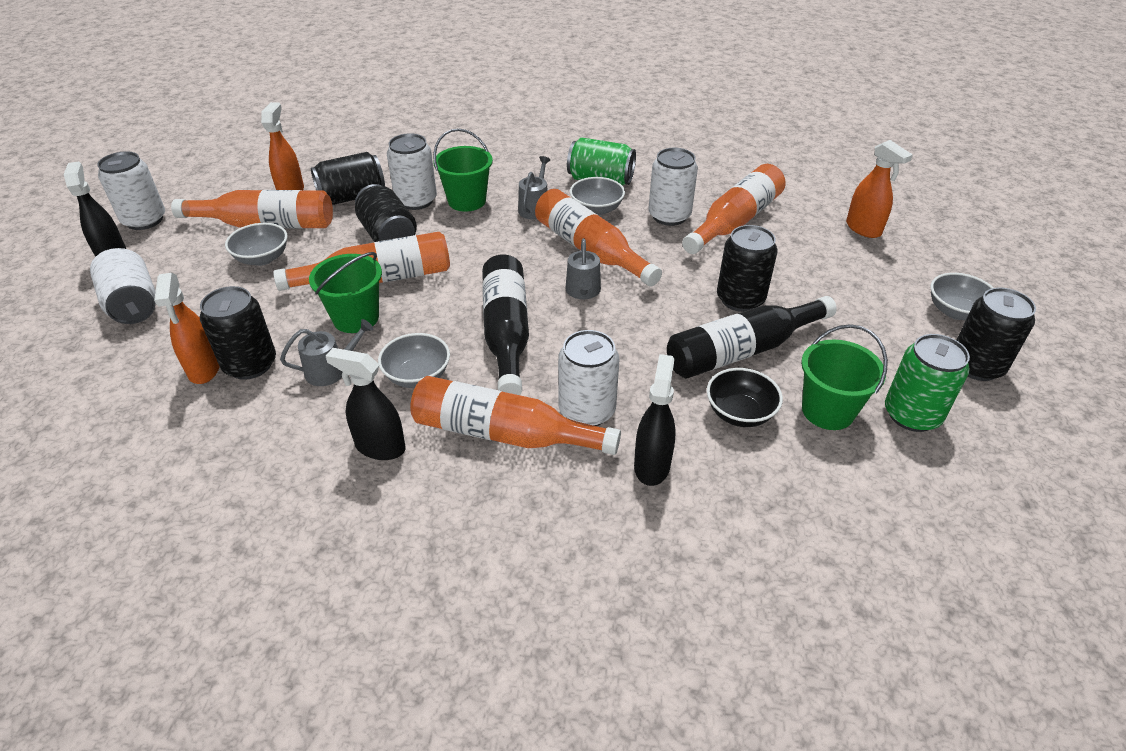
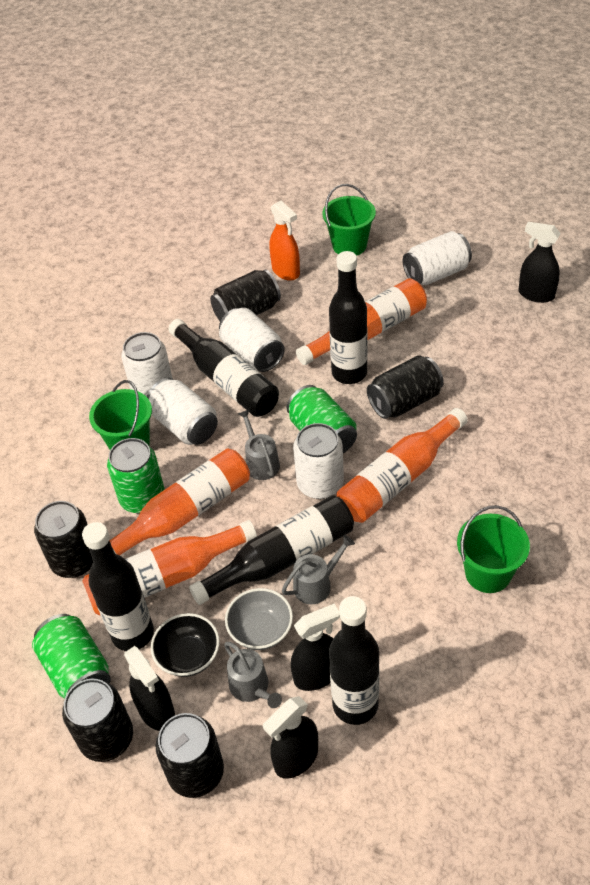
black bottle: [482,254,529,395] [667,296,837,378] = 2 -> [82,522,154,651] [168,319,279,417] [189,495,354,605] [329,251,368,384] [329,596,380,725] = 5
black spray bottle: [64,161,126,257] [326,348,405,460] [634,354,676,486] = 3 -> [124,646,175,731] [263,696,318,779] [291,604,340,691] [518,222,561,303] = 4
green can: [567,137,636,185] [885,334,970,432] = 2 -> [32,614,111,699] [107,438,165,513] [287,385,357,453] = 3
grey bowl: [225,223,287,266] [378,333,450,388] [570,177,625,216] [930,273,994,320] = 4 -> [225,588,293,650] = 1
orange bottle: [171,190,333,229] [273,232,450,291] [410,376,621,455] [535,189,662,286] [682,164,786,254] = 5 -> [82,520,257,616] [109,448,250,556] [296,278,427,365] [337,408,468,523] = 4
orange spray bottle: [154,273,220,384] [261,102,304,190] [846,140,913,238] = 3 -> [269,201,300,281] = 1

